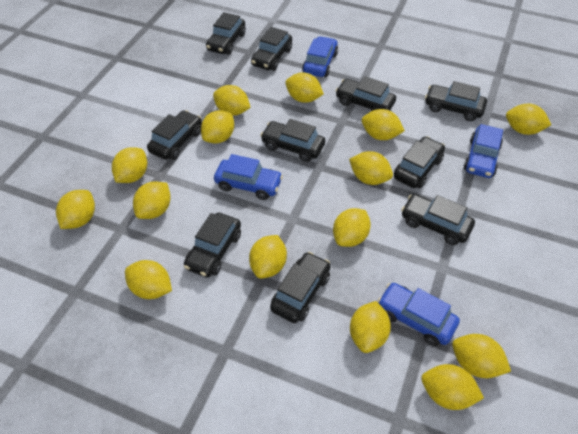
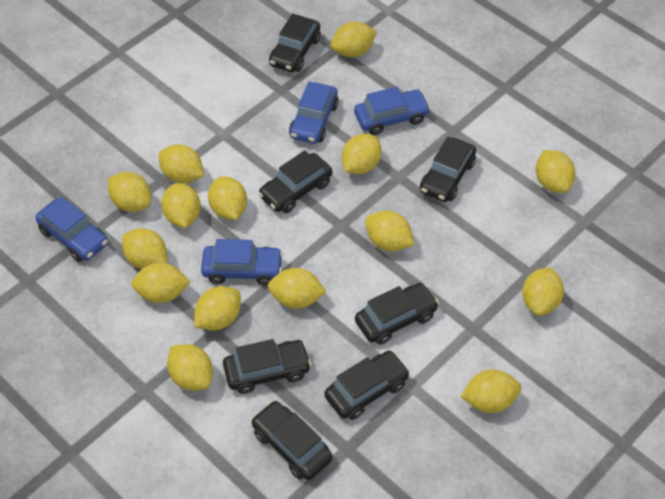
black car: [147,110,202,160] [184,213,241,277] [206,12,246,55] [251,27,292,71] [260,119,325,162] [270,252,330,323] [335,76,396,111] [394,136,445,188] [401,194,475,245] [425,81,487,121] = 10 -> [223,339,312,394] [251,401,332,480] [258,150,332,213] [269,13,321,72] [324,351,410,420] [355,283,439,345] [420,137,476,202] = 7

